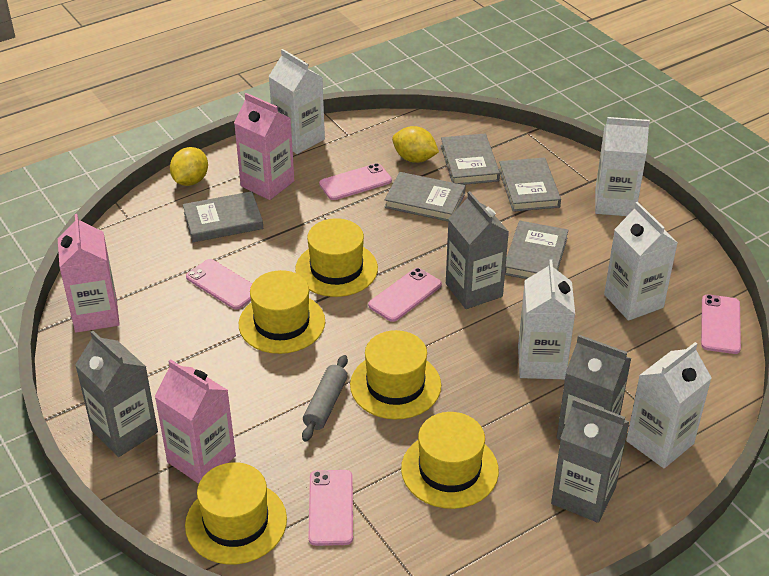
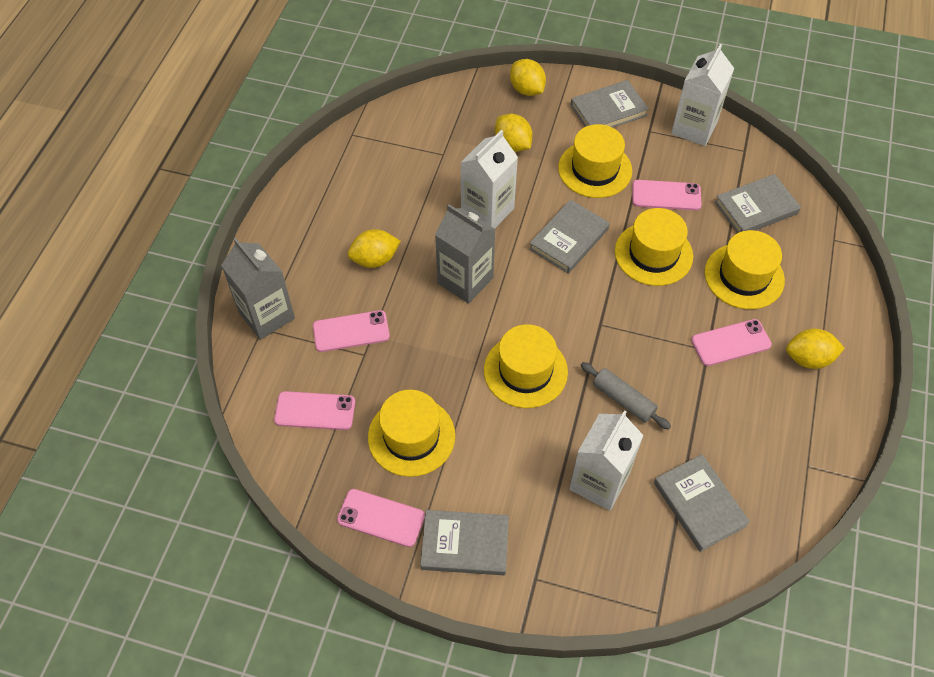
grey carton: [75,331,158,457] [446,191,509,309] [551,398,629,523] [557,335,632,440] = 4 -> [221,238,295,340] [435,204,496,304] = 2
pink carton: [58,214,120,333] [154,359,236,484] [234,93,294,200] = 3 -> none = 0
white carton: [268,49,325,154] [518,260,575,379] [595,117,650,216] [604,202,678,321] [626,342,712,468] = 5 -> [460,130,518,228] [569,411,644,511] [671,44,734,146] = 3
yellow lemon: [170,147,208,186] [392,126,439,163] = 2 -> [348,229,401,268] [495,114,533,152] [510,59,546,96] [786,329,845,369] = 4

